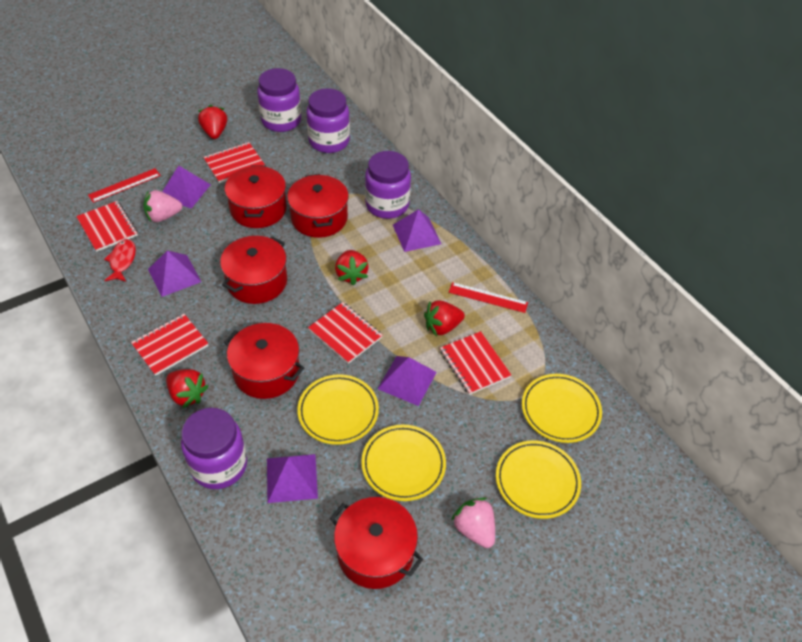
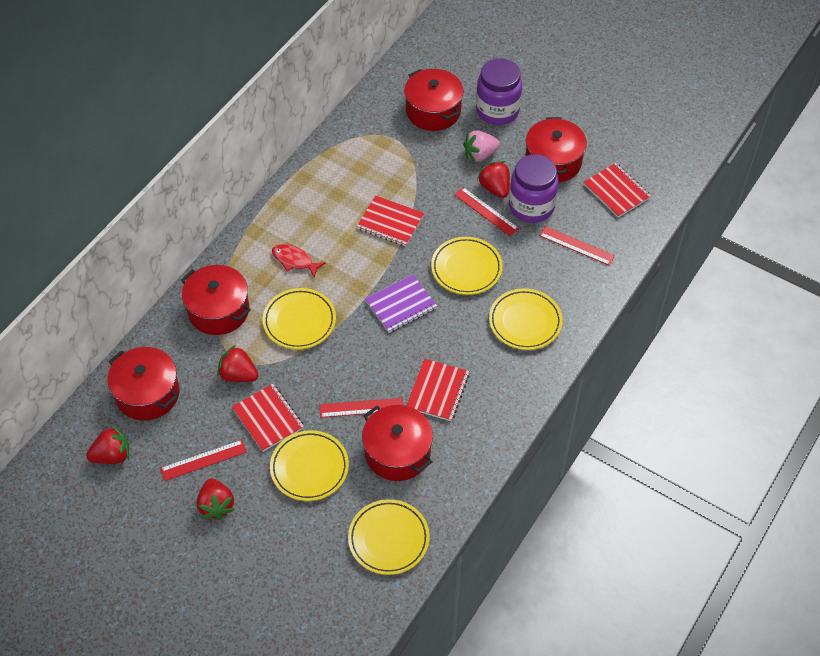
pink strawberry: [143,190,182,222] [451,498,495,548] = 2 -> [463,130,500,162] = 1
purple jar: [181,408,247,489] [257,68,301,132] [306,88,350,153] [365,151,411,219] = 4 -> [476,58,522,125] [509,154,559,223] = 2
purple notebook: none = 0 -> [365,275,437,333] = 1
purple pyramid: [148,250,201,297] [162,165,211,209] [267,454,318,503] [378,356,437,406] [393,209,441,252] = 5 -> none = 0
red notebook: [76,201,138,252] [131,314,209,376] [203,142,265,183] [308,302,383,364] [440,331,511,395] = 5 -> [232,384,304,452] [357,196,424,246] [406,359,470,421] [584,163,651,218] = 4
red ruler: [88,168,161,203] [449,282,528,313] = 2 -> [160,440,247,481] [320,398,404,418] [454,187,519,236] [539,226,615,265] = 4
yellow plate: [297,374,379,445] [361,425,446,501] [496,440,581,519] [522,374,602,443] = 4 -> [263,288,336,349] [270,430,349,501] [348,499,430,575] [431,237,503,295] [489,288,563,350] = 5

